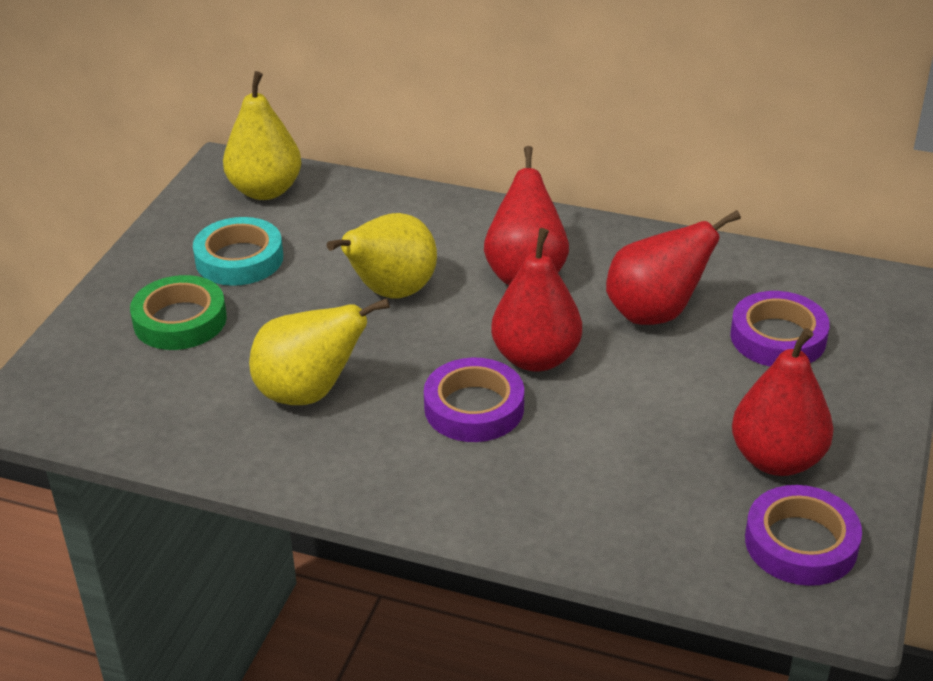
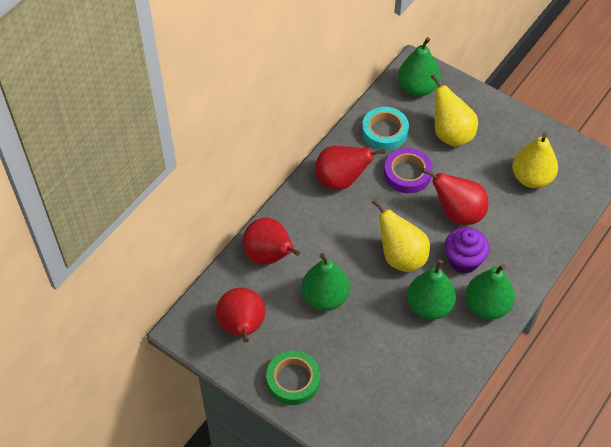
green pear: none = 0 -> [301,253,350,311] [398,37,441,96] [407,260,456,320] [465,264,515,319] = 4
purple cupcake: none = 0 -> [444,227,490,273] = 1
purple tape: [424,358,524,442] [730,291,830,367] [745,485,862,586] = 3 -> [384,148,433,193] = 1

